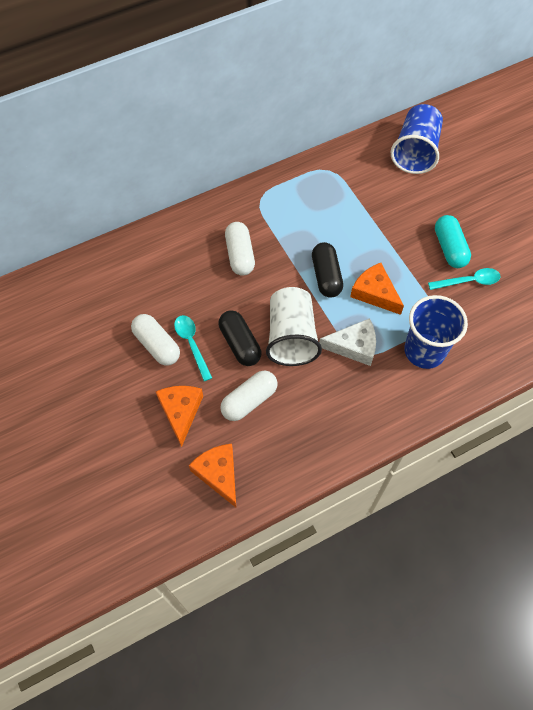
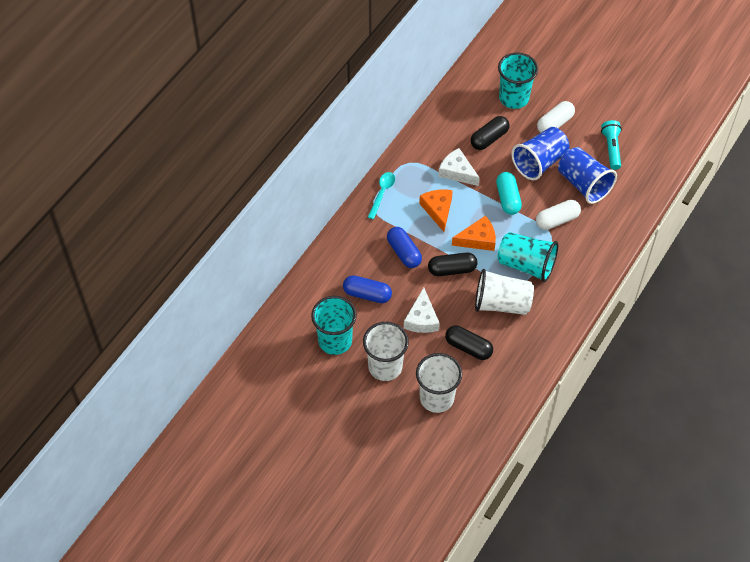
black capsule: [218,310,261,366] [312,242,343,298] = 2 -> [428,253,477,276] [445,325,493,360] [471,116,509,150] = 3
blue capsule: none = 0 -> [343,275,392,303] [387,227,422,268] = 2
orange cheese: [156,386,203,447] [189,444,236,507] [350,263,404,315] = 3 -> [419,189,453,232] [452,216,496,251] = 2
turquoise cup: none = 0 -> [311,296,357,355] [498,52,538,109] [498,232,558,282] = 3
turquoise flashlight: none = 0 -> [601,120,622,170] = 1
turquoise spoon: [174,315,212,381] [428,268,500,290] = 2 -> [368,172,395,219] = 1
white capsule: [131,314,180,366] [220,370,278,421] [225,222,255,276] = 3 -> [536,200,581,230] [537,101,575,133] = 2
white cheese: [319,318,376,366] = 1 -> [404,288,440,333] [438,148,480,186] = 2
white cup: [266,287,322,366] = 1 -> [363,322,409,381] [416,353,462,413] [475,269,534,315] = 3

